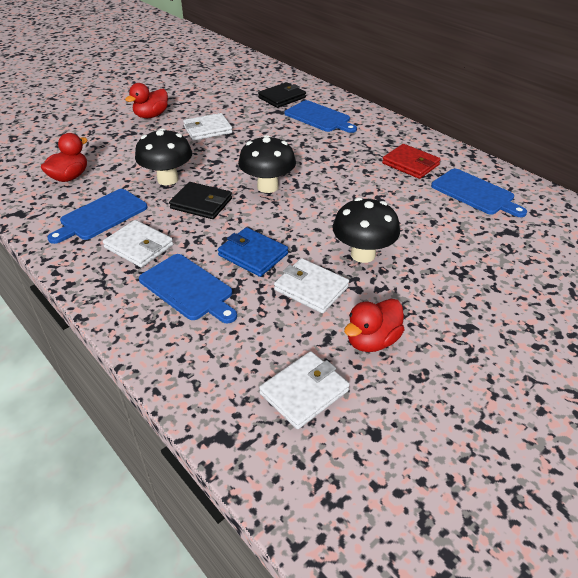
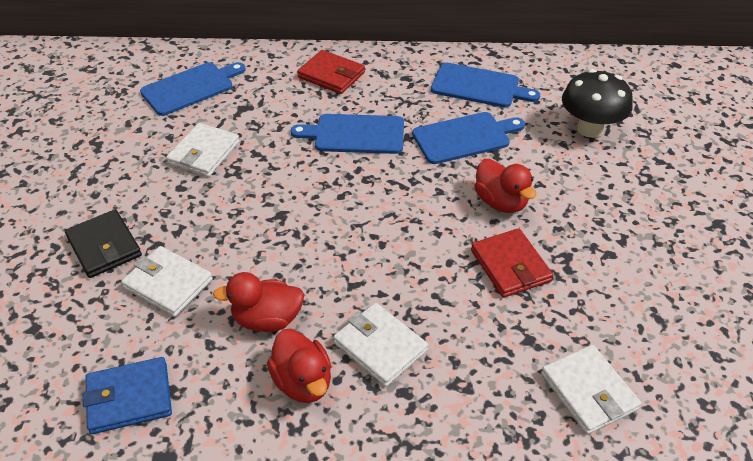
black mushroom: [135,128,192,185] [238,135,296,193] [333,198,400,263] = 3 -> [562,69,633,138] = 1
black wallet: [169,182,232,219] [258,82,306,108] = 2 -> [65,209,142,278] = 1
red wallet: [382,144,441,179] = 1 -> [297,50,365,94] [471,228,553,298] = 2

